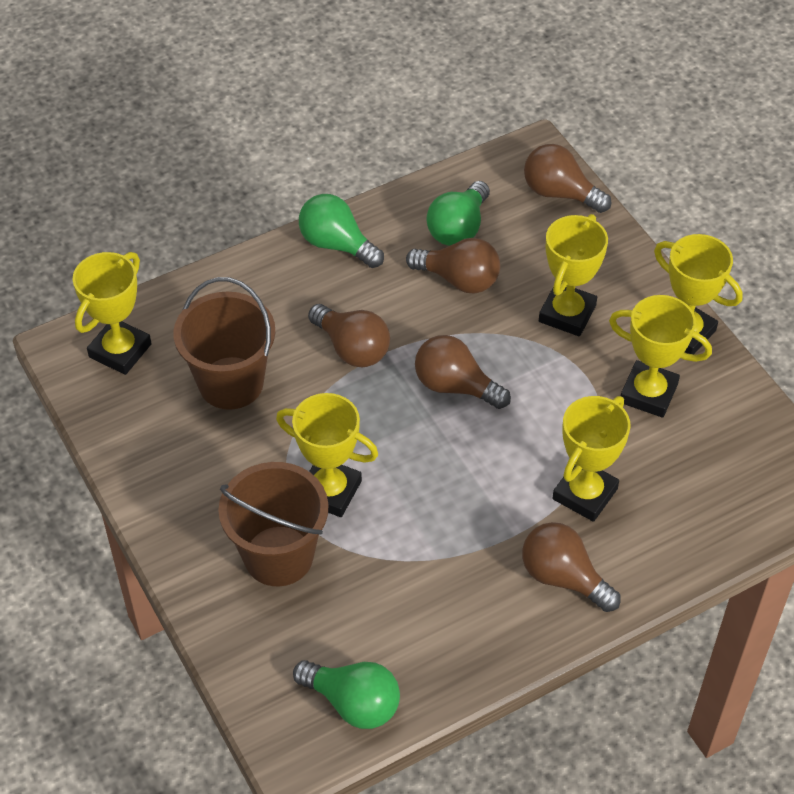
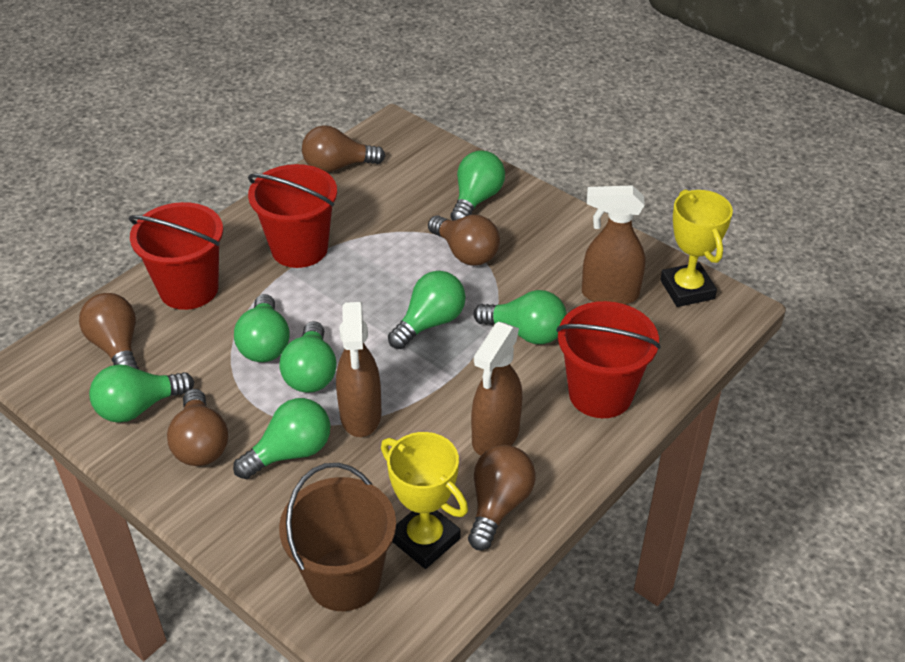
brown bucket: [173,277,275,410] [218,462,328,586] = 2 -> [279,463,396,611] = 1
brown spray bottle: none = 0 -> [336,302,382,437] [471,322,522,456] [582,185,645,305] = 3
green light bulb: [293,660,400,729] [299,194,384,268] [426,181,490,246] = 3 -> [89,364,194,423] [233,398,331,479] [234,294,290,362] [279,321,337,393] [388,271,466,349] [450,150,505,221] [473,290,567,344] = 7
red bucket: none = 0 -> [129,202,223,310] [248,164,337,268] [556,301,661,418] = 3
yellow trophy: [73,252,151,375] [276,393,378,517] [539,214,608,336] [553,396,631,522] [609,295,712,418] [654,234,742,354] = 6 -> [381,432,468,569] [660,189,733,307] = 2

